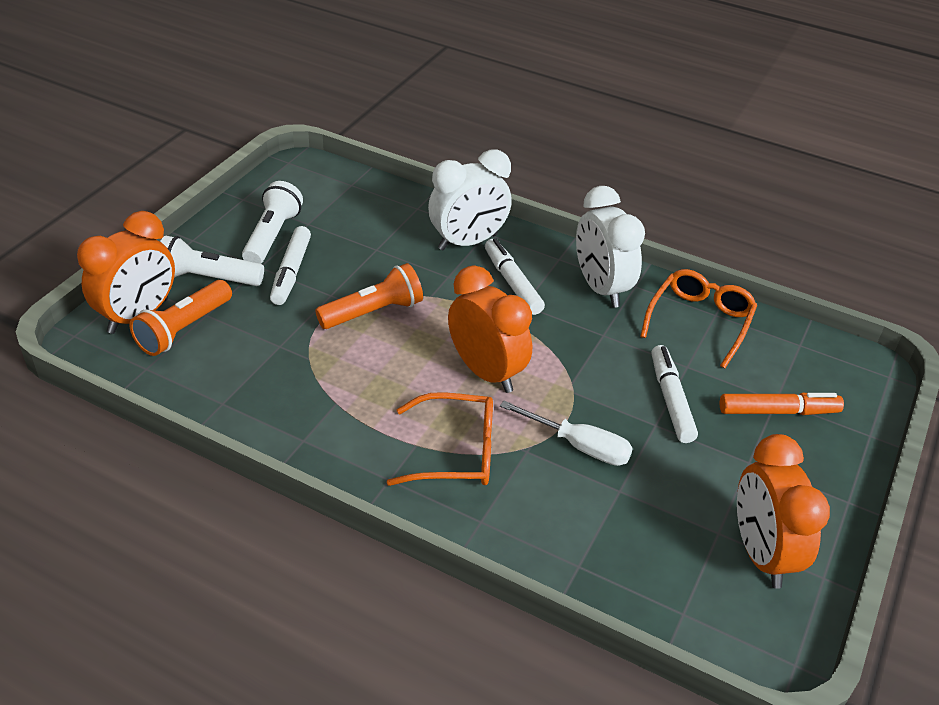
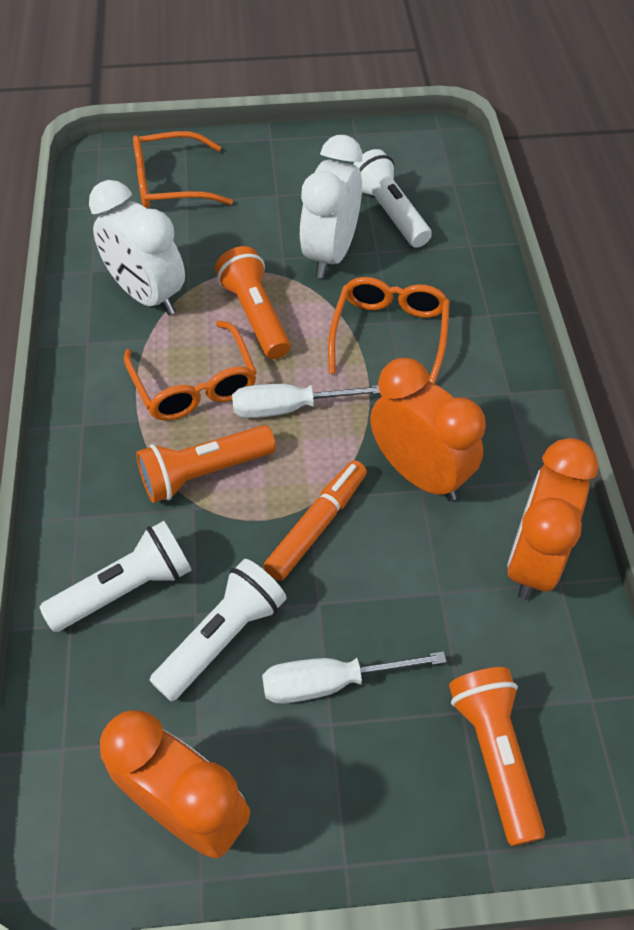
orange flashlight: [130,280,232,356] [315,263,423,329] = 2 -> [136,425,276,503] [215,246,290,359] [449,667,545,846] = 3
orange glasses: [387,392,493,486] [640,269,757,368] = 2 -> [124,321,257,421] [133,131,233,209] [328,277,450,384] = 3
white flashlight: [160,236,264,286] [242,181,303,264] = 2 -> [40,521,192,632] [150,559,287,701] [353,149,432,248] = 3
white marker: [270,226,311,305] [485,238,545,315] [651,345,698,443] = 3 -> none = 0
white screwdriver: [500,401,633,466] = 1 -> [232,384,380,418] [262,651,447,704] = 2

